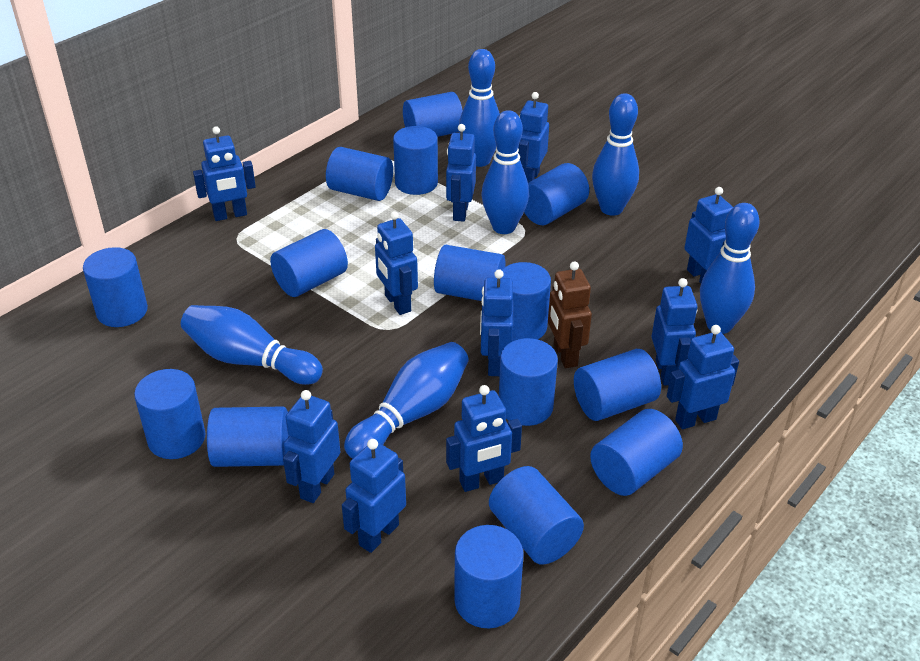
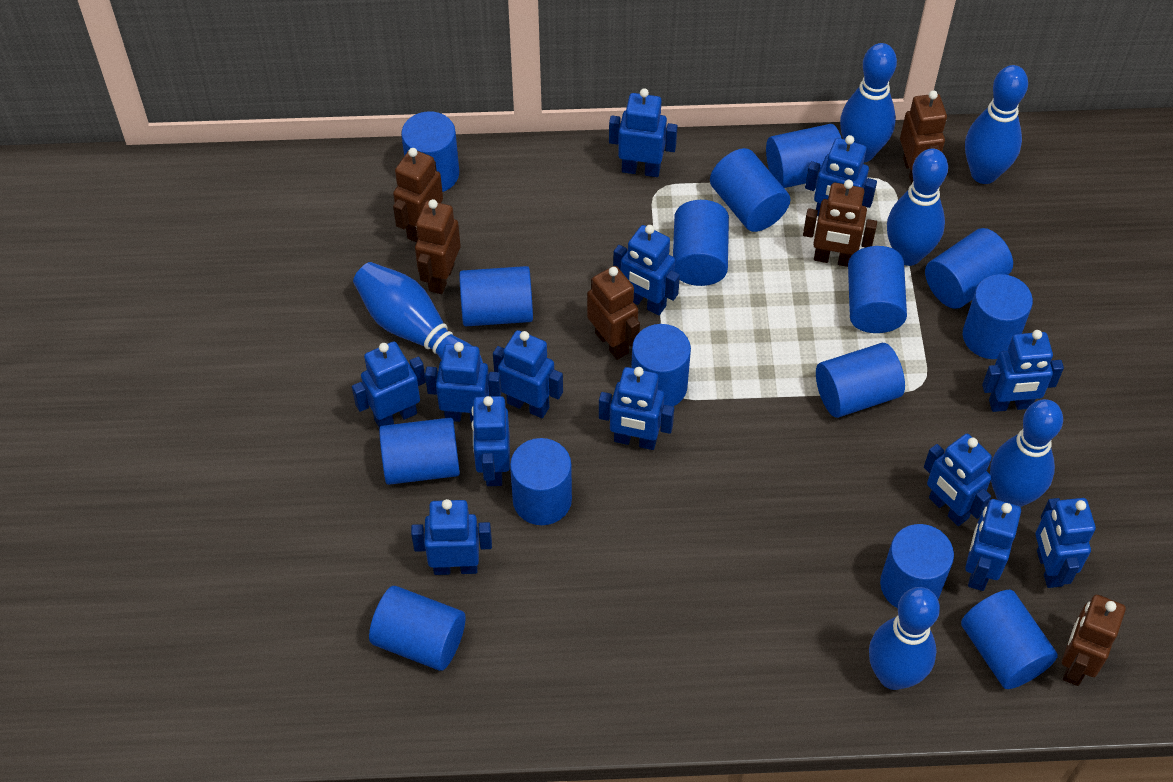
blue robot: [193,126,256,221] [283,390,340,503] [342,439,406,553] [375,211,418,315] [446,124,476,222] [446,385,522,492] [480,270,513,376] [518,92,549,183] [652,278,697,385] [667,325,739,429] [684,187,733,283] = 11 -> [352,342,426,428] [411,499,492,575] [425,342,502,423] [471,396,510,486] [493,330,563,418] [599,367,674,450] [609,88,678,177] [613,225,680,315] [805,135,877,216] [924,434,992,526] [965,499,1021,591] [982,330,1064,412] [1035,498,1096,588] = 13
brown robot: [548,261,592,368] = 1 -> [393,148,443,242] [415,199,461,294] [587,266,640,360] [803,180,877,267] [900,90,947,184] [1062,595,1126,686] = 6

